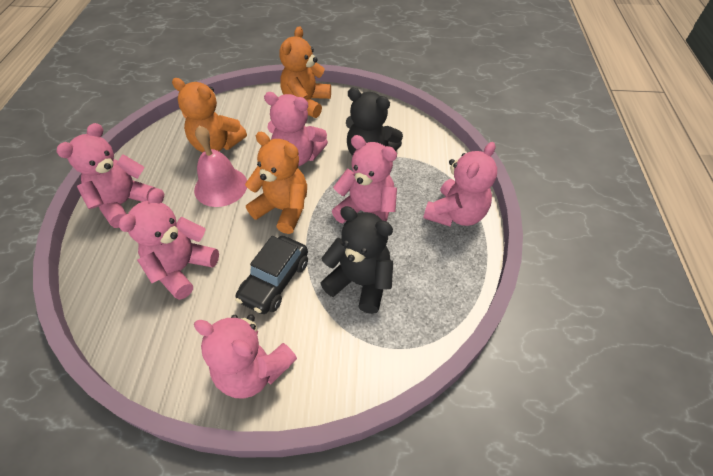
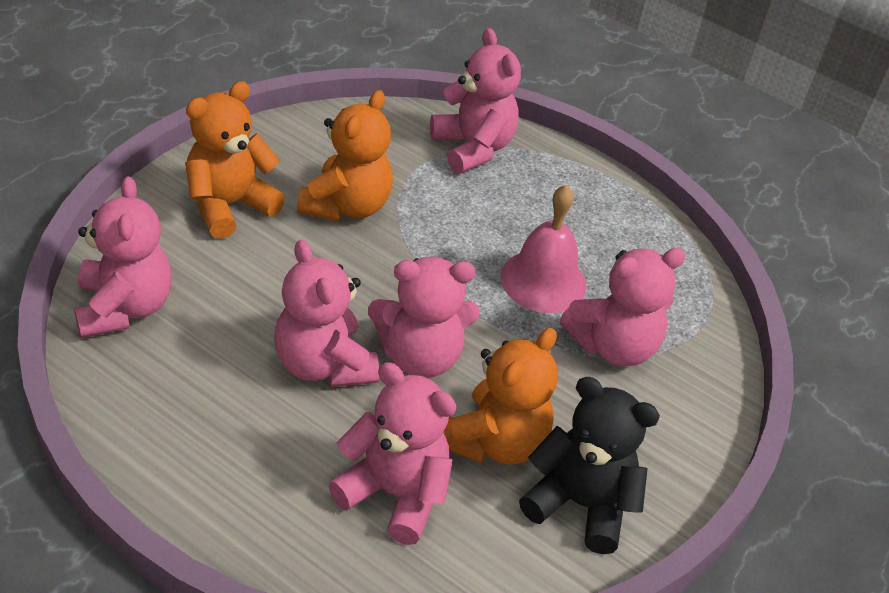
black car: [235,236,308,314] = 1 -> none = 0
black teddy bear: [320,206,393,314] [346,88,403,156] = 2 -> [519,377,660,554] = 1

